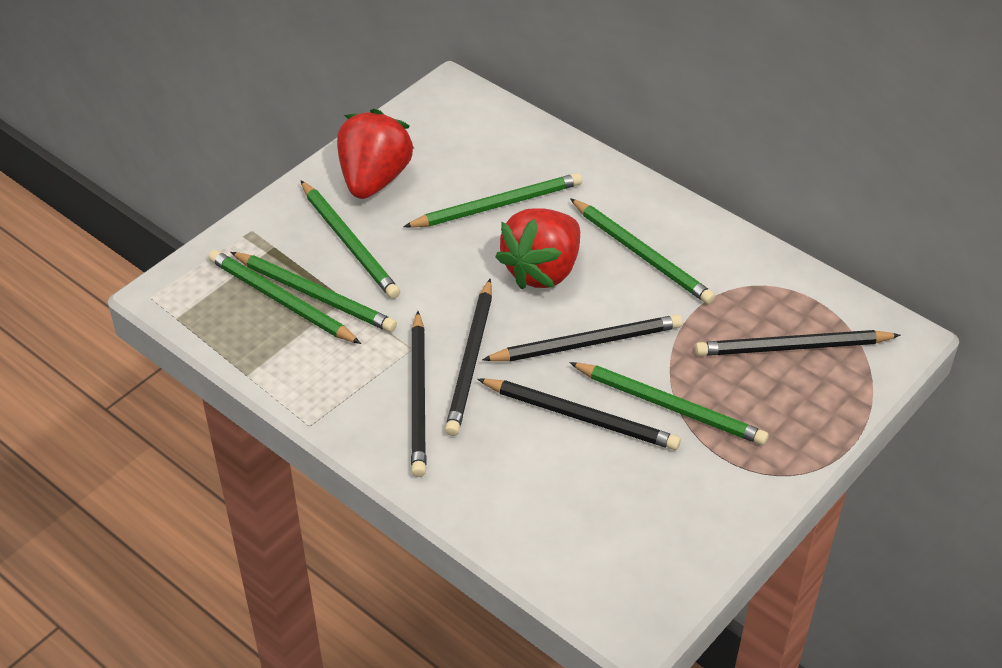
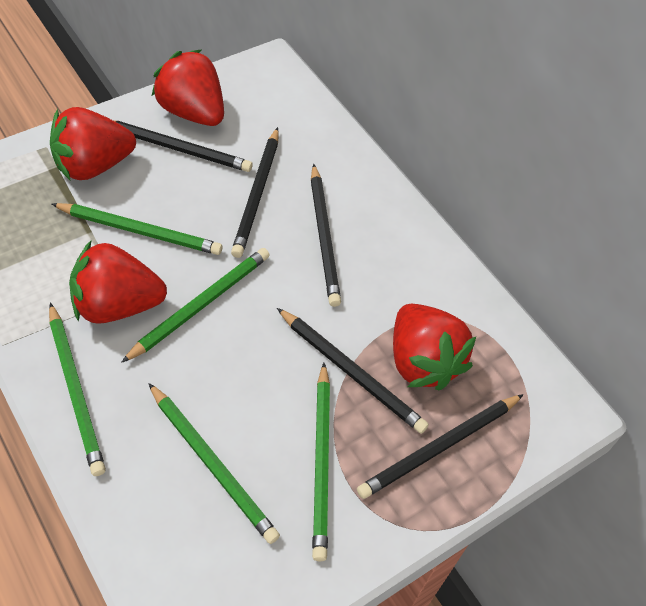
green pencil: [208,250,361,344] [231,252,397,332] [300,180,400,299] [403,173,582,228] [569,362,769,445] [570,198,715,304] = 6 -> [49,302,106,476] [52,203,223,255] [121,248,270,363] [149,383,280,544] [312,363,330,561] = 5
red strawberry: [337,109,414,199] [495,208,580,289] = 2 -> [50,107,136,180] [69,241,167,324] [152,50,224,126] [393,304,476,390] = 4

